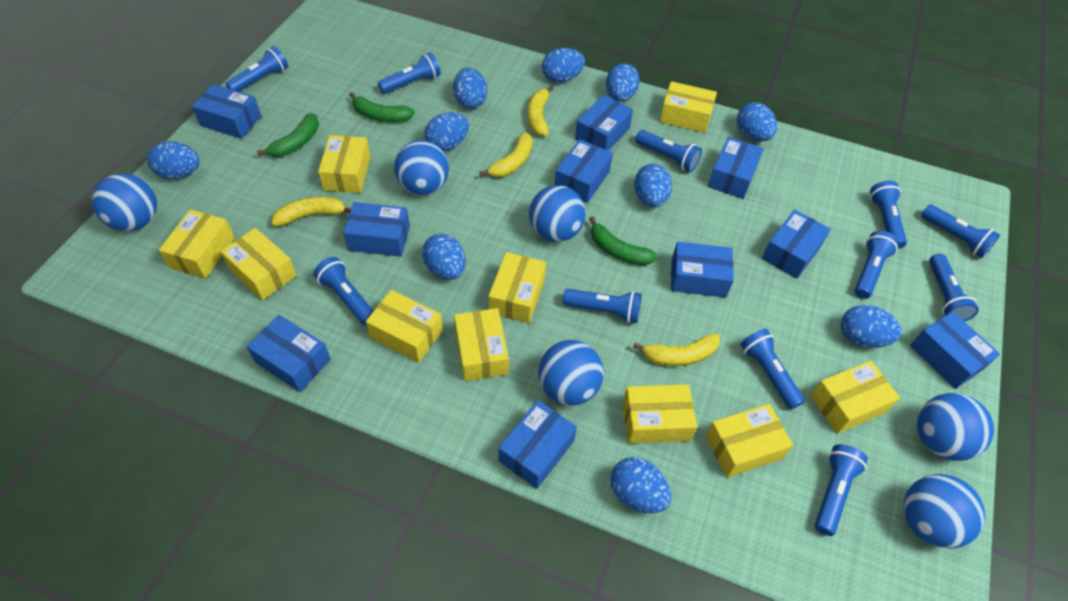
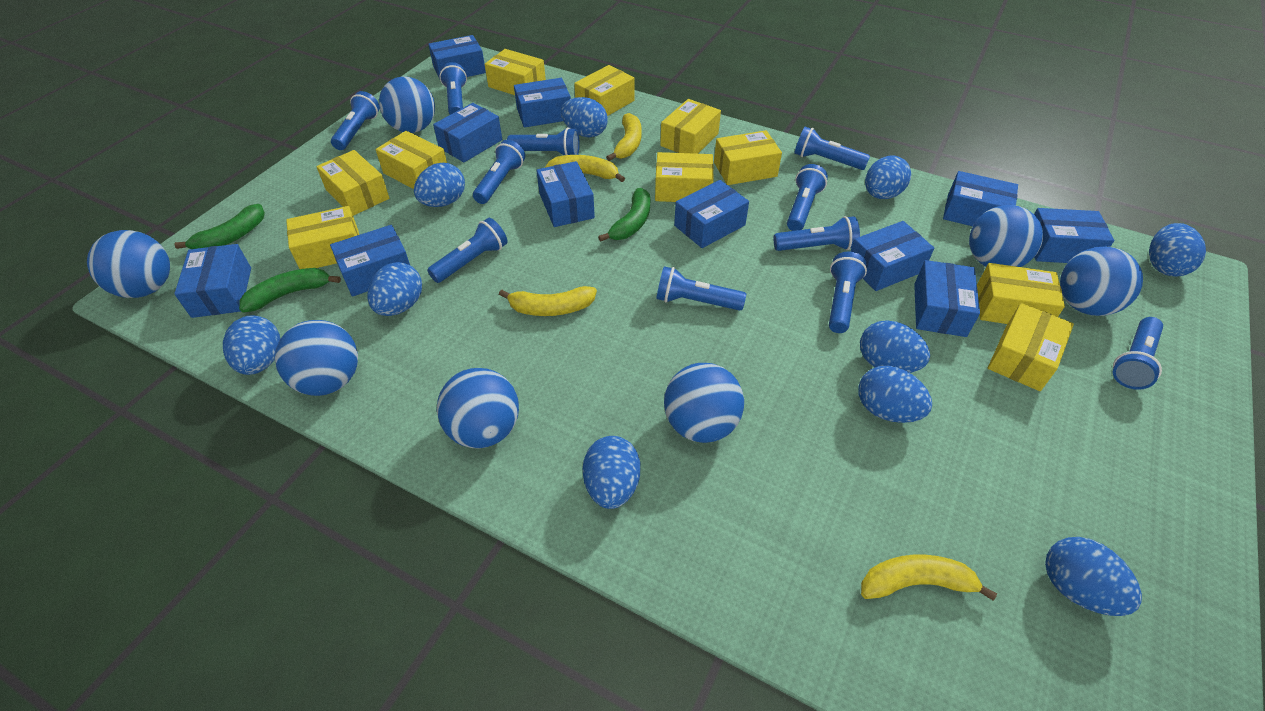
blue ball: [92,174,157,231] [394,140,449,195] [529,185,585,242] [538,340,604,406] [903,474,985,549] [917,393,994,461] = 6 -> [87,230,170,298] [275,320,358,396] [379,76,435,133] [437,368,519,448] [664,363,744,443] [969,205,1043,267] [1060,247,1143,316] = 7
blue box: [192,84,261,139] [247,315,331,392] [343,202,410,257] [498,400,577,489] [555,139,613,203] [575,95,633,151] [671,242,734,298] [708,137,764,199] [762,210,831,279] [910,311,1000,389] = 10 -> [174,244,251,318] [330,225,410,296] [428,35,486,79] [433,103,502,162] [514,78,571,128] [536,161,595,227] [674,180,749,248] [850,221,934,291] [914,260,980,337] [943,171,1018,226] [1034,208,1114,263] = 11

